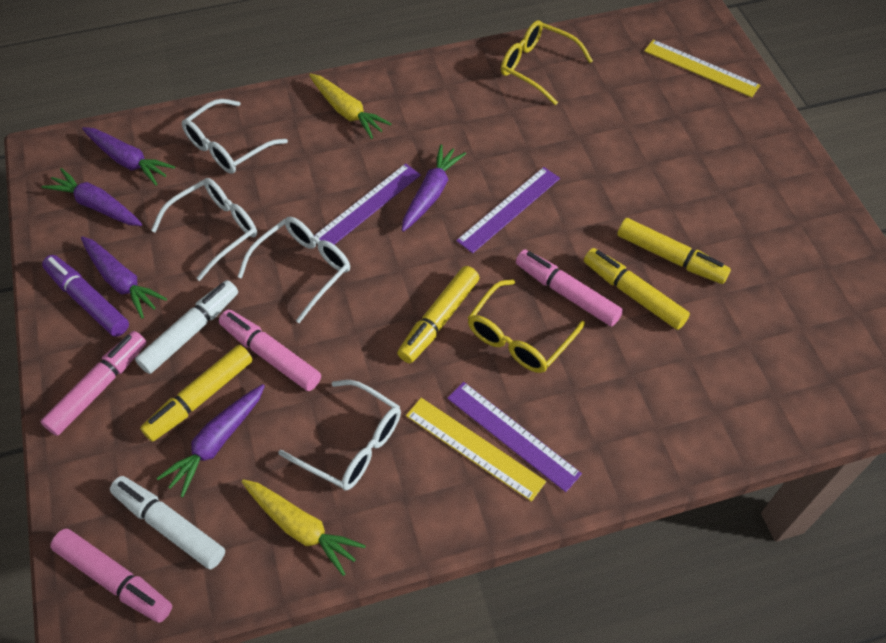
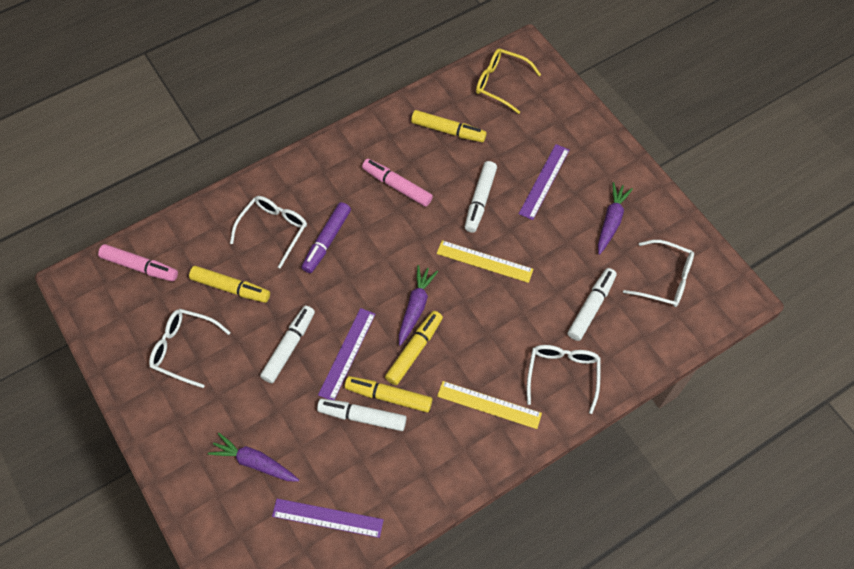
pink marker: [40,331,147,436] [50,529,172,623] [219,310,321,391] [516,249,623,326] = 4 -> [98,244,178,281] [362,159,433,207] = 2
purple carrot: [42,168,142,226] [81,237,167,318] [82,127,175,185] [156,384,265,497] [402,144,466,232] = 5 -> [208,433,299,482] [399,265,438,346] [598,182,633,255] = 3
white marker: [110,476,225,570] [135,280,238,374] = 2 -> [260,305,315,383] [317,399,407,431] [465,161,497,233] [568,268,617,341] = 4
yellow carrot: [241,479,366,576] [309,74,392,139] = 2 -> none = 0
yellow glasses: [468,279,585,373] [501,20,593,105] = 2 -> [476,48,541,114] = 1

